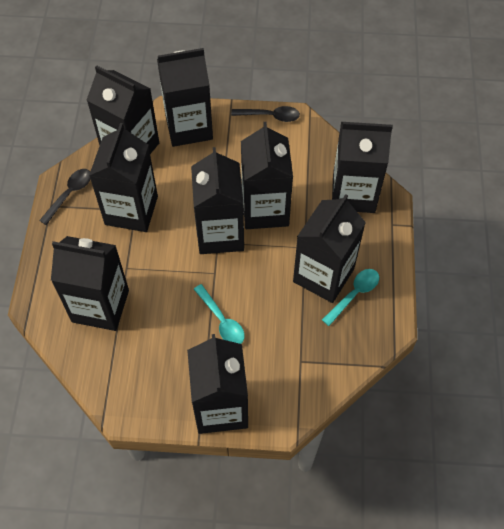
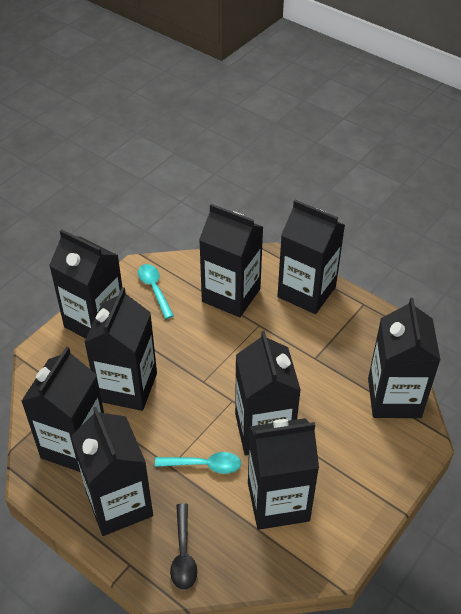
black spoon: [39,169,90,225] [231,106,300,122] = 2 -> [170,503,197,590] = 1

